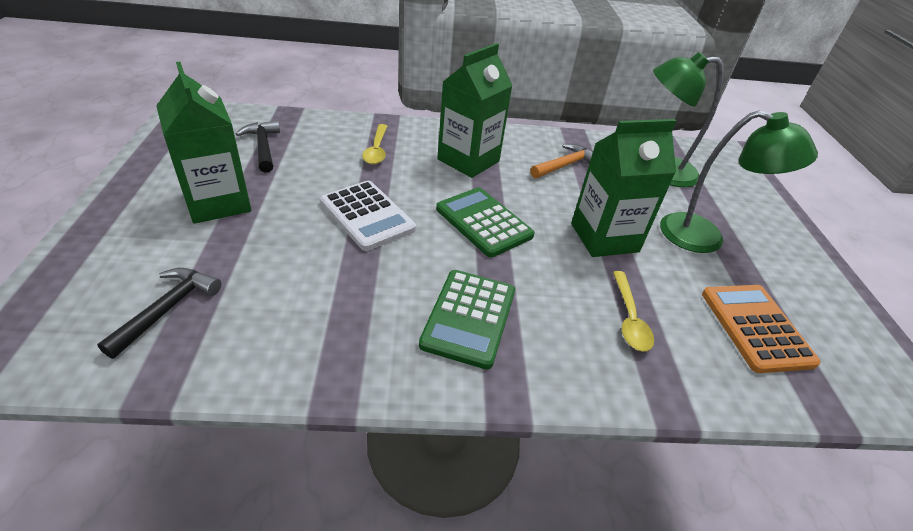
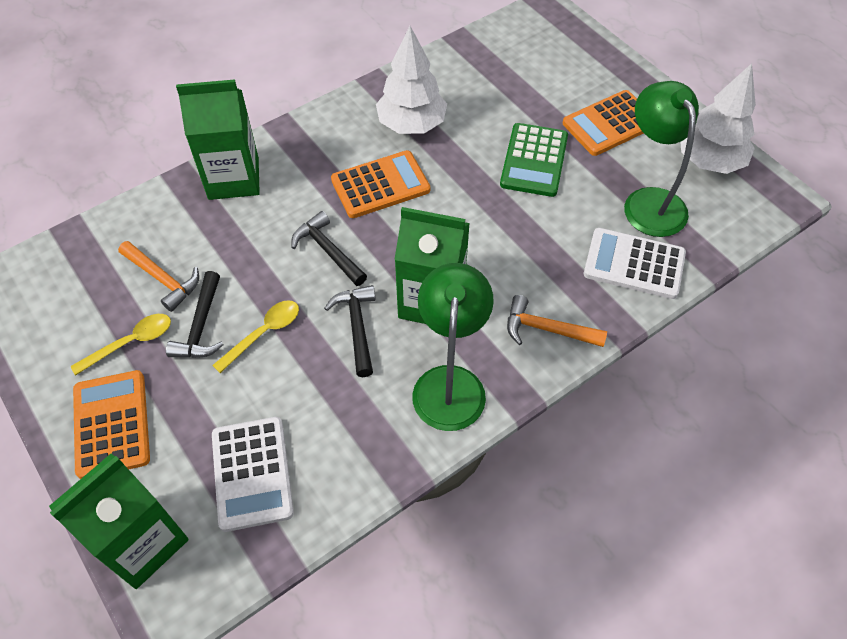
black hammer: [97,268,222,359] [236,120,280,173] = 2 -> [166,271,223,358] [291,211,367,286] [324,285,376,377] = 3
green calculator: [419,270,515,369] [436,187,535,257] = 2 -> [500,123,568,197] = 1
orange calculator: [702,285,821,373] = 1 -> [73,370,150,479] [331,150,430,218] [563,90,644,156] = 3
orange hammer: [530,144,593,178] = 1 -> [118,241,199,312] [507,295,607,347] = 2
white calculator: [320,181,416,251] = 1 -> [212,417,294,532] [584,228,686,299] = 2
white tree: none = 0 -> [376,26,447,134] [680,63,756,174] = 2

